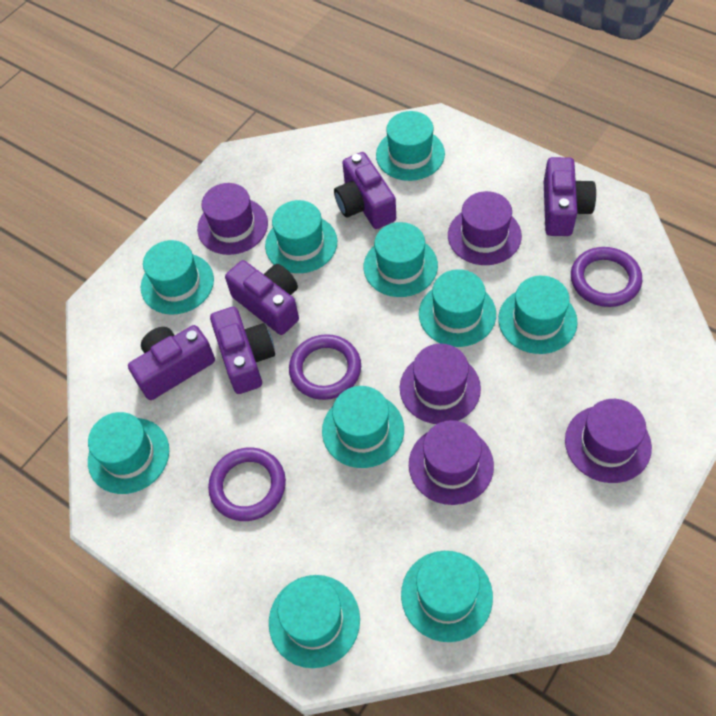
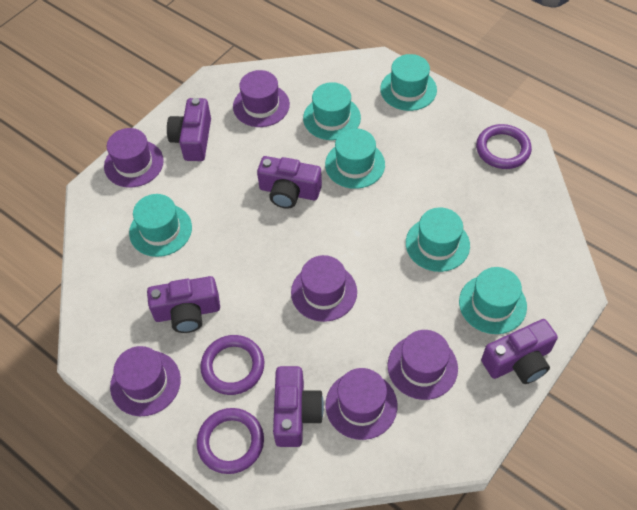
purple hat: [197,183,268,255] [400,344,481,424] [409,420,494,505] [448,191,522,265] [565,399,652,483] = 5 -> [104,128,164,188] [110,346,181,416] [233,70,290,127] [291,255,357,322] [325,368,397,440] [388,330,458,400] = 6
turquoise hat: [88,412,169,494] [141,240,214,314] [265,200,337,273] [269,575,360,668] [322,386,404,468] [364,222,438,297] [376,111,445,181] [401,551,493,642] [419,269,496,347] [498,276,578,354] = 10 -> [129,194,192,257] [303,82,361,140] [325,128,385,189] [380,54,437,111] [406,208,470,272] [459,267,527,334] = 6

